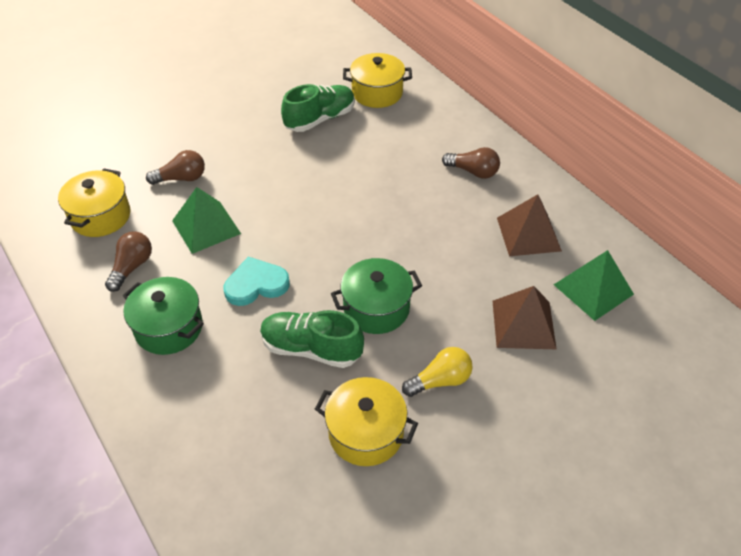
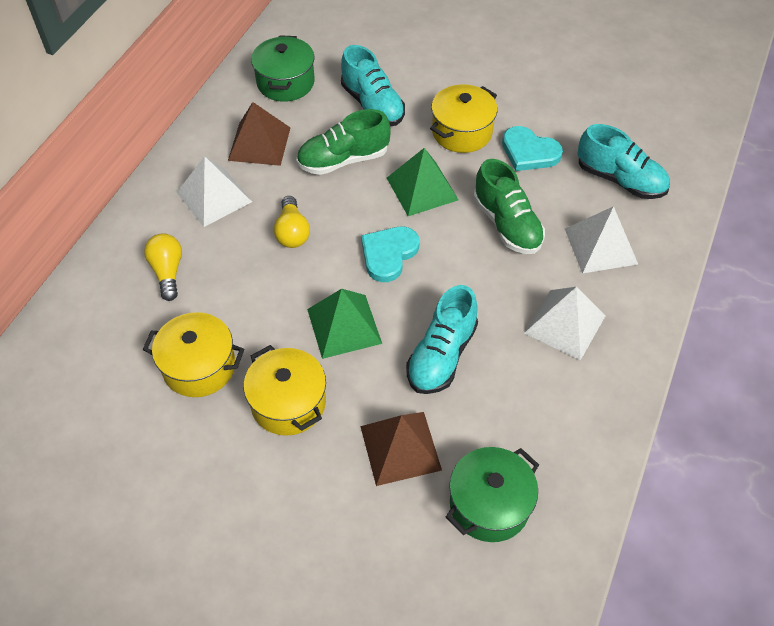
brown light bulb: [105,231,152,292] [146,150,205,185] [442,147,500,179] = 3 -> none = 0
turquoise heart: [224,257,290,306] = 1 -> [361,227,420,282] [502,126,563,171] = 2
turquoise shoe: none = 0 -> [341,45,405,126] [406,285,478,394] [577,124,670,199] = 3
white pyramid: none = 0 -> [177,156,252,227] [524,287,605,360] [565,206,638,274] = 3
yellow light bulb: [402,347,473,397] = 1 -> [144,233,182,301] [274,196,310,248] = 2

